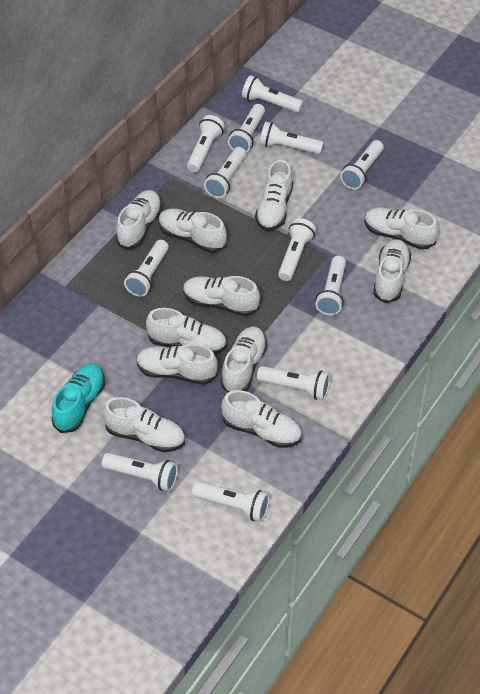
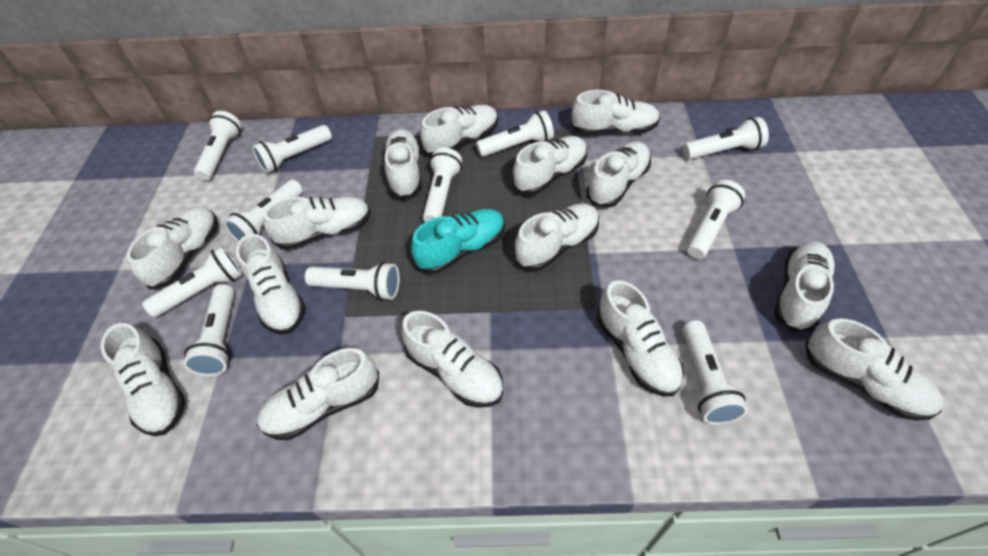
white flashlight: [102,453,178,491] [124,240,169,297] [187,115,225,173] [192,481,270,522] [204,147,246,198] [228,104,265,153] [242,75,303,113] [257,366,330,400] [260,122,323,154] [278,218,316,281] [315,256,346,315] [340,140,384,190] = 12 -> [142,246,243,317] [183,284,235,376] [194,111,242,181] [224,180,303,242] [252,125,332,174] [305,262,400,300] [423,147,462,222] [476,110,554,157] [682,320,748,425] [683,117,769,159] [687,180,745,259] = 11
white shoe: [103,397,185,452] [115,190,162,249] [136,344,218,385] [146,308,227,355] [158,209,227,253] [183,276,260,316] [220,327,267,392] [221,390,302,448] [255,160,293,231] [364,207,438,250] [373,239,411,303] = 11 -> [101,323,186,436] [126,207,218,290] [236,234,306,334] [257,348,379,440] [263,196,371,250] [384,129,422,199] [401,311,503,408] [420,105,498,156] [512,136,587,195] [514,203,599,271] [571,90,660,135] [586,141,651,208] [597,280,684,396] [774,241,836,332] [805,318,943,420] = 15

